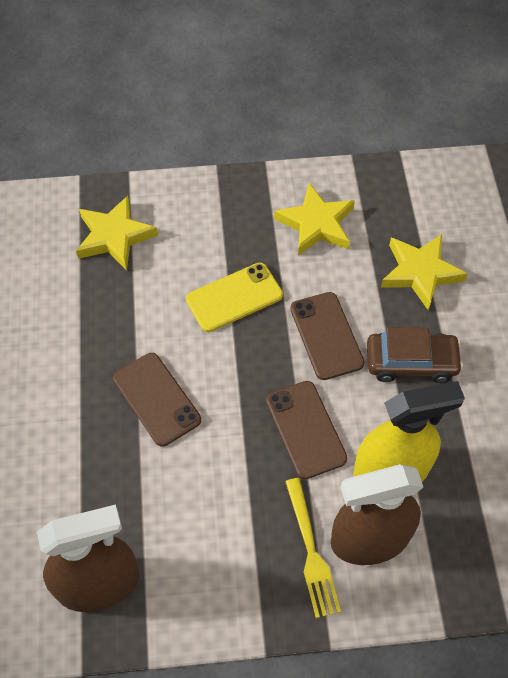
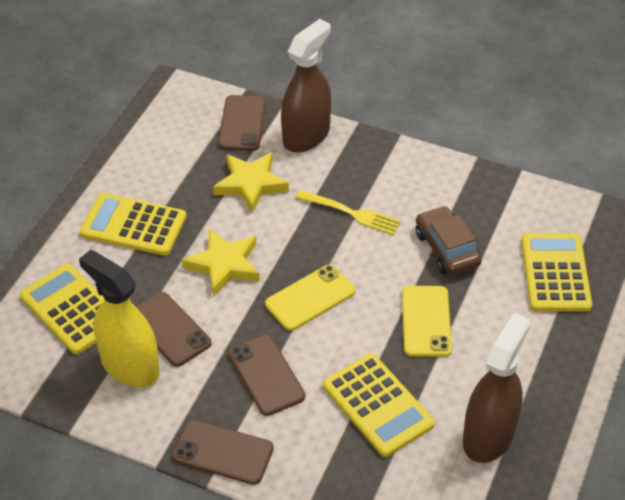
brown phone: [113,353,201,447] [266,381,348,479] [290,292,365,380] = 3 -> [135,292,211,367] [172,420,274,485] [218,95,266,151] [228,334,305,416] = 4
yellow calculator: none = 0 -> [20,264,105,354] [80,193,187,256] [323,353,435,457] [521,233,592,312] = 4
yellow phone: [186,263,283,332] = 1 -> [265,265,355,331] [402,286,452,357] = 2
yellow star: [76,196,158,270] [274,183,355,256] [381,234,467,310] = 3 -> [182,228,260,297] [213,152,289,213] = 2

